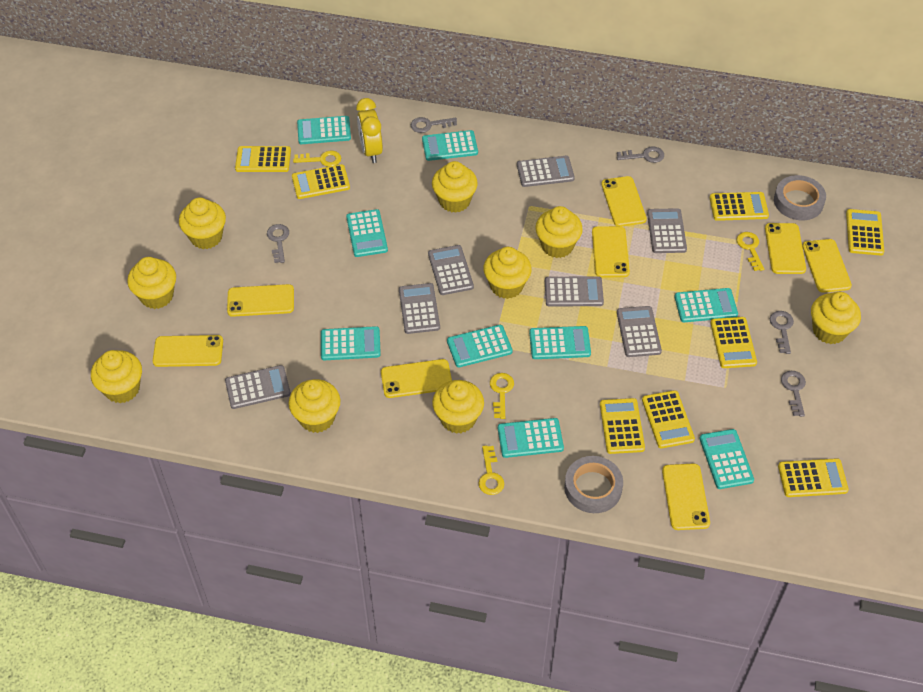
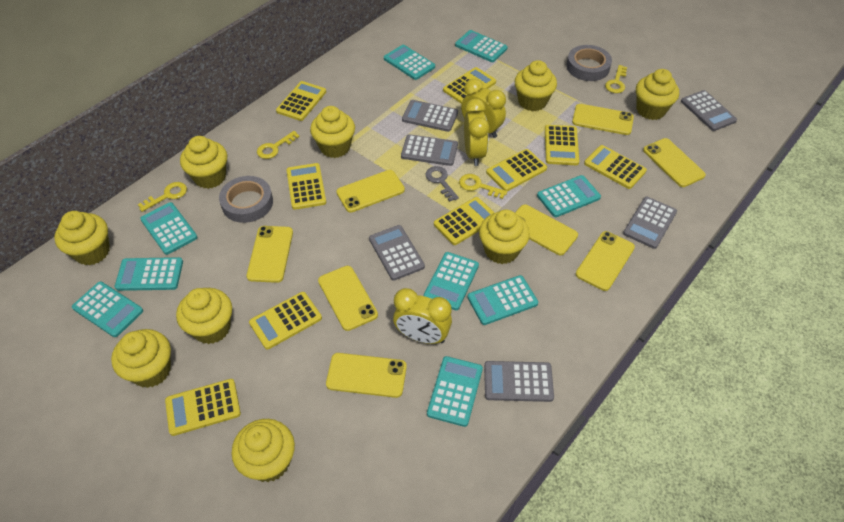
grey calculator: [225,365,291,409] [399,283,440,334] [428,245,474,295] [517,156,575,187] [545,276,604,307] [617,306,662,357] [647,208,687,253] = 7 -> [369,225,425,280] [401,134,458,166] [402,100,458,132] [484,361,554,402] [623,197,677,249] [681,90,737,131] = 6
grey key: [267,224,289,263] [411,117,457,133] [617,146,664,163] [770,311,794,354] [781,371,806,417] = 5 -> [425,166,459,202] = 1
yellow calculator: [235,146,291,172] [292,164,350,199] [600,398,645,454] [642,390,695,448] [710,192,769,221] [710,317,757,368] [778,458,849,497] [846,209,884,255] = 8 -> [165,379,241,436] [249,292,322,350] [276,81,326,121] [286,163,326,210] [434,197,495,245] [443,67,496,104] [486,149,547,191] [545,125,579,165] [584,145,647,189] = 9
yellow clock: [356,98,383,163] = 1 -> [393,288,452,344] [461,79,506,138] [464,99,489,166] = 3

